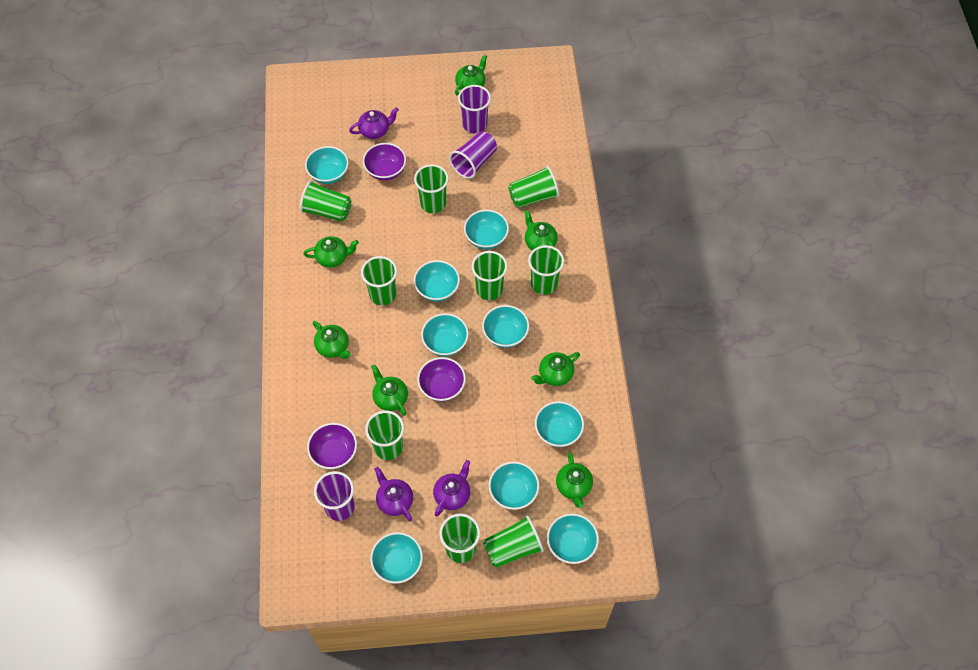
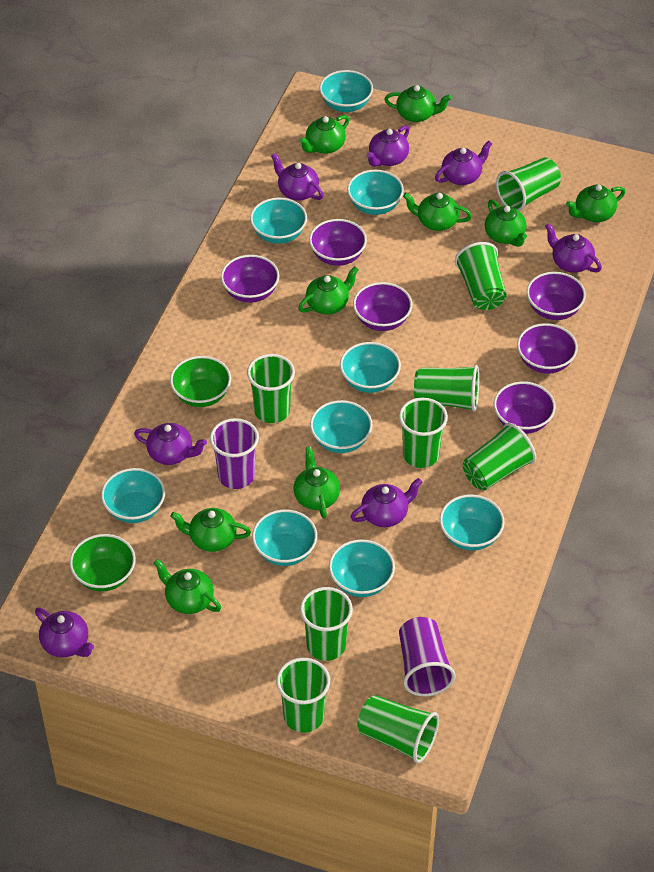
green bowl: none = 0 -> [70,534,136,591] [170,356,231,407] = 2
green teapot: [303,236,359,268] [313,321,350,359] [371,364,408,416] [455,55,487,95] [524,210,558,251] [531,352,580,386] [556,452,593,508] = 7 -> [154,559,221,614] [170,508,251,552] [293,447,340,519] [298,266,359,315] [299,115,349,154] [384,85,451,122] [403,193,472,231] [485,199,527,247] [566,184,625,222] = 9
purple bowl: [307,423,357,469] [363,143,406,181] [417,357,466,402] = 3 -> [221,255,279,303] [309,219,367,266] [353,282,412,331] [494,382,556,434] [517,323,578,374] [527,272,586,320] = 6
purple cup: [314,471,355,521] [449,131,497,179] [458,85,491,133] = 3 -> [210,418,259,489] [399,617,456,696] = 2
purple teapot: [349,107,399,139] [374,467,413,521] [433,460,470,516] = 3 -> [35,608,94,657] [134,423,207,465] [271,153,324,201] [351,478,422,527] [366,125,410,167] [435,141,492,185] [545,223,602,273] = 7

